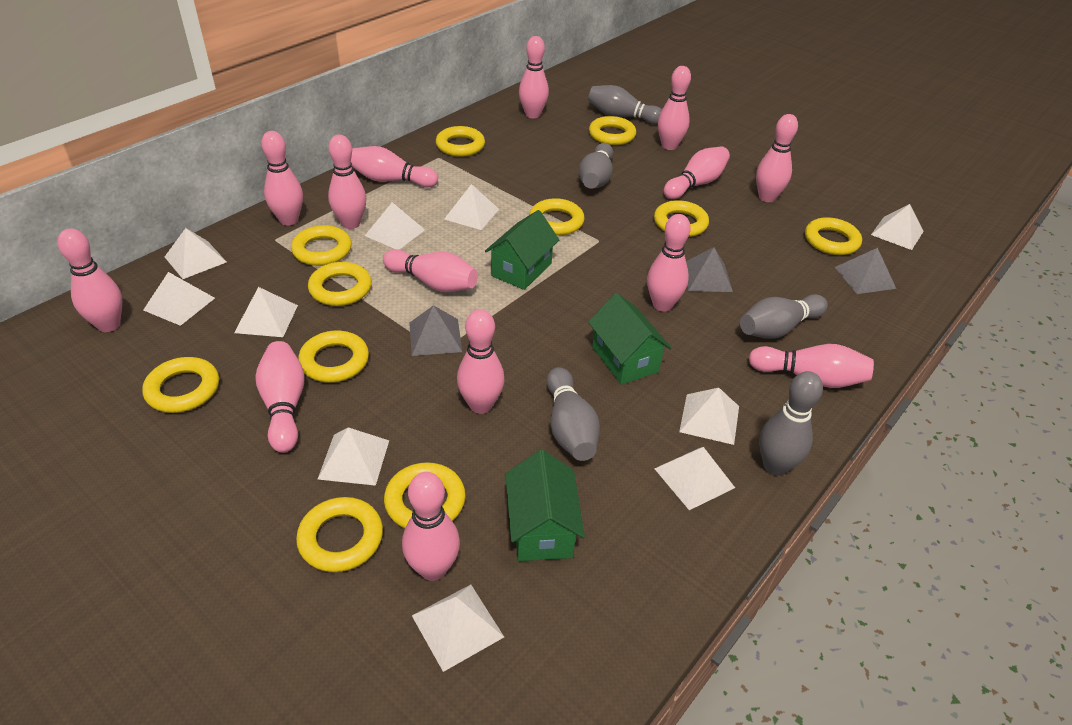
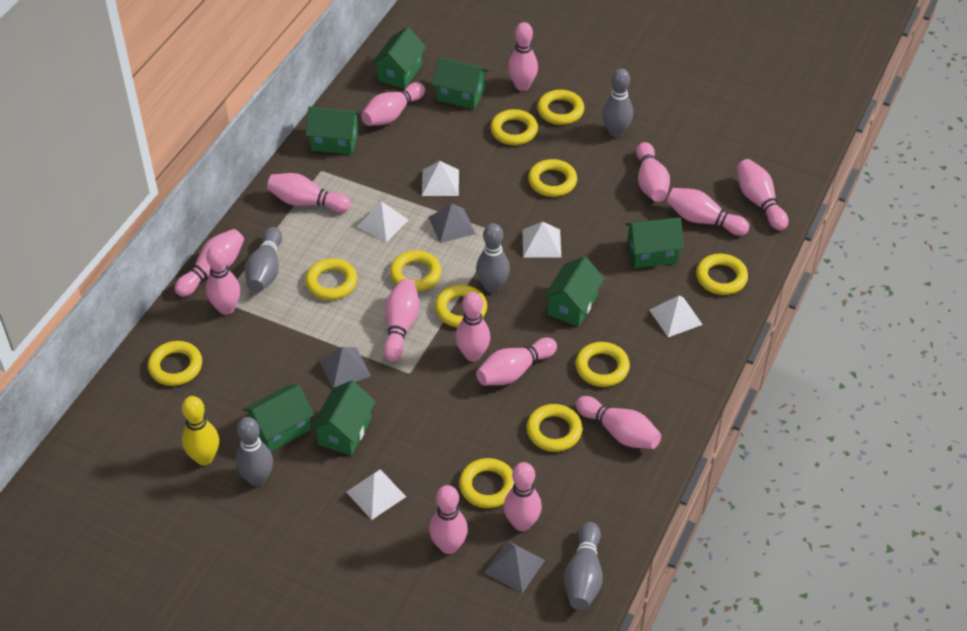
green house: [485,210,559,290] [505,450,585,561] [588,293,671,385] = 3 -> [243,384,314,452] [306,106,360,155] [310,380,376,456] [372,27,426,89] [432,57,488,109] [543,256,604,327] [625,218,684,268] = 7
white pyramid: [144,272,215,326] [165,228,227,279] [234,287,298,337] [318,427,389,486] [365,202,425,250] [412,585,504,672] [444,184,499,230] [654,447,735,510] [679,388,739,445] [871,204,924,250] = 10 -> [346,469,406,520] [357,201,408,243] [422,161,459,196] [522,222,561,258] [650,296,703,337] = 5
yellow bowling pin: none = 0 -> [182,396,219,465] = 1

